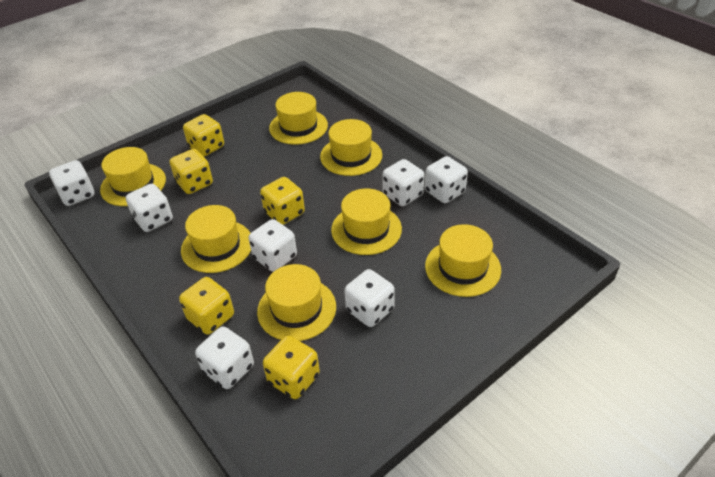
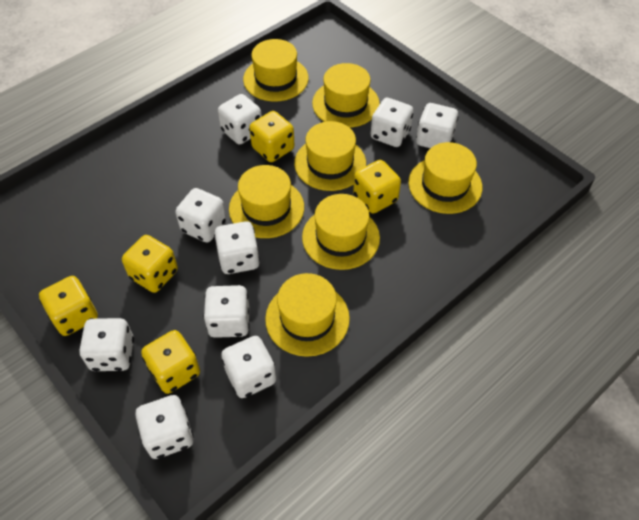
white dice: [49,160,95,206] [126,184,173,232] [195,327,254,389] [249,219,297,272] [344,269,395,327] [382,159,424,206] [425,156,468,203] = 7 -> [79,318,134,371] [135,395,194,459] [175,188,226,243] [203,285,250,338] [214,221,260,274] [218,94,262,144] [221,336,276,398] [371,98,414,147] [416,103,458,148] = 9

